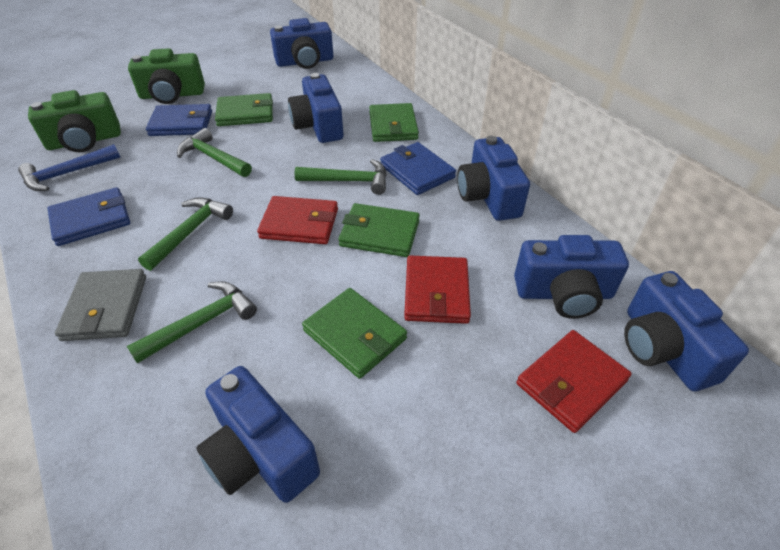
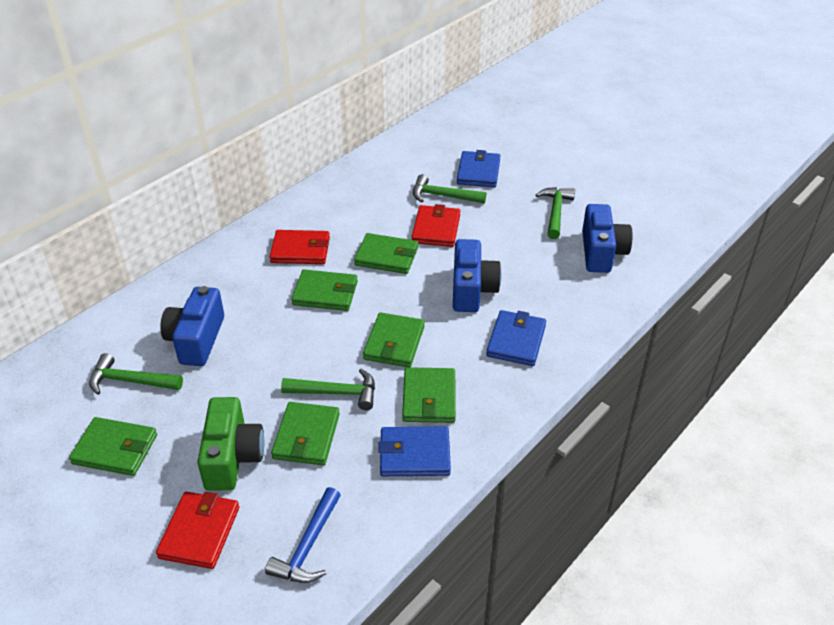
blue camera: [196,366,320,503] [270,18,333,69] [288,73,343,143] [457,136,530,221] [514,235,629,319] [624,271,749,391] = 6 -> [160,286,224,366] [453,239,501,312] [582,204,633,273] = 3
green camera: [28,90,121,152] [128,48,205,104] = 2 -> [197,397,264,491] = 1
green wallet: [215,93,273,126] [302,288,407,379] [339,203,420,257] [369,103,419,142] = 4 -> [69,417,157,476] [271,402,340,465] [291,270,358,311] [354,233,418,274] [363,312,425,367] [402,367,456,423] = 6
grey wallet: [55,269,146,341] = 1 -> none = 0

